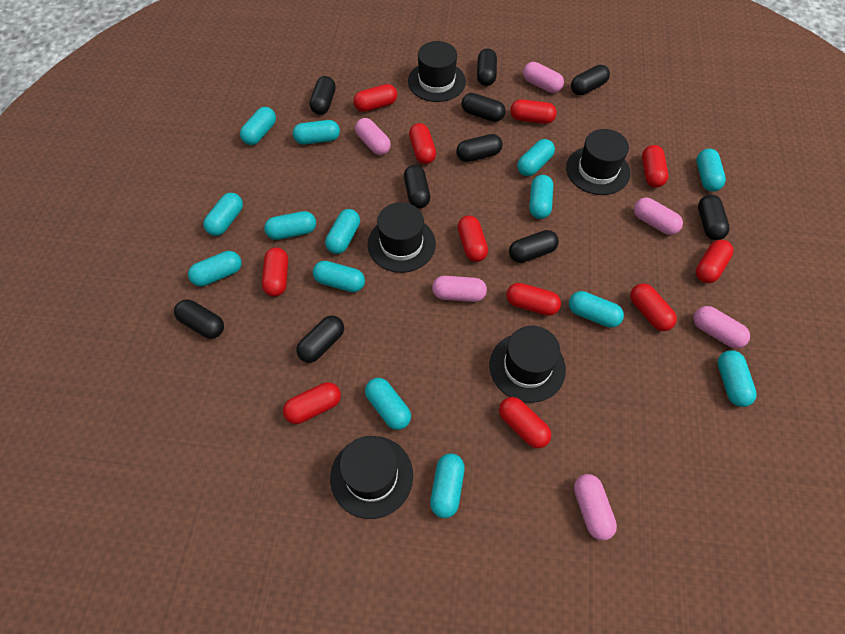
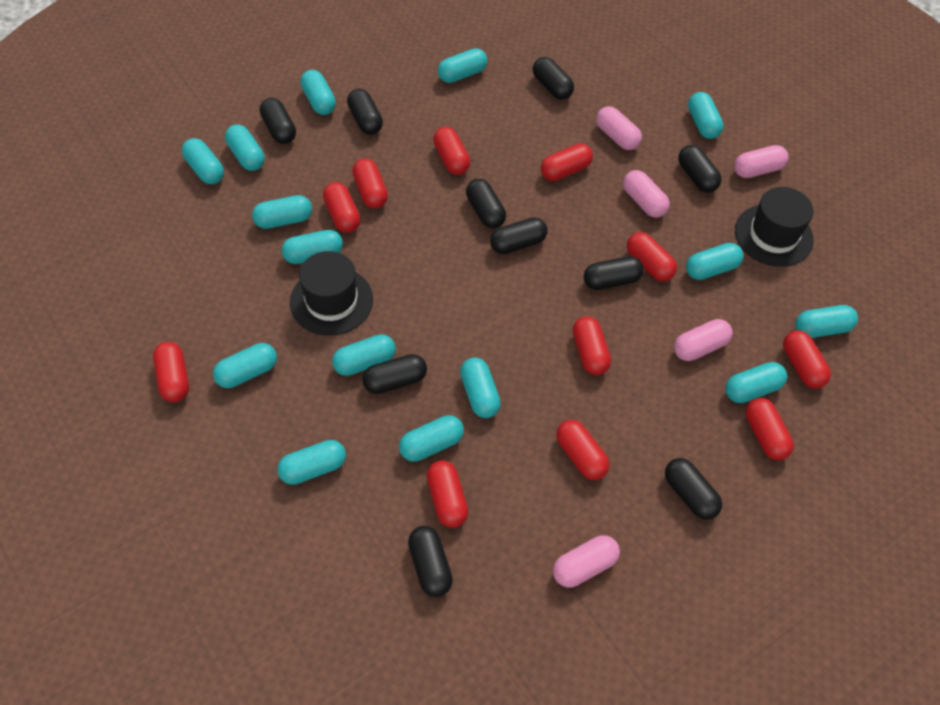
black hat: [330,436,413,519] [368,202,436,273] [408,41,466,102] [490,326,566,403] [566,129,630,195] = 5 -> [290,251,373,336] [735,187,814,267] = 2
pink capsule: [355,118,391,155] [432,276,487,302] [523,62,564,93] [574,474,617,541] [634,198,683,235] [693,306,750,348] = 6 -> [553,535,620,588] [596,106,642,150] [623,170,670,218] [674,319,733,361] [734,145,789,178] = 5
turquoise capsule: [188,251,242,286] [203,193,243,236] [240,107,276,145] [264,211,316,240] [293,120,340,145] [313,261,365,292] [325,209,360,254] [365,378,411,430] [430,453,465,518] [517,139,555,176] [529,175,553,219] [569,291,624,328] [696,149,726,192] [717,350,757,407] = 14 -> [182,138,224,184] [213,343,277,388] [225,124,265,171] [252,195,312,229] [277,440,346,485] [282,230,343,264] [300,70,336,115] [332,334,396,376] [399,415,464,462] [438,48,487,83] [460,358,501,418] [686,243,743,280] [688,92,723,139] [725,362,787,403] [795,305,858,338] = 15

